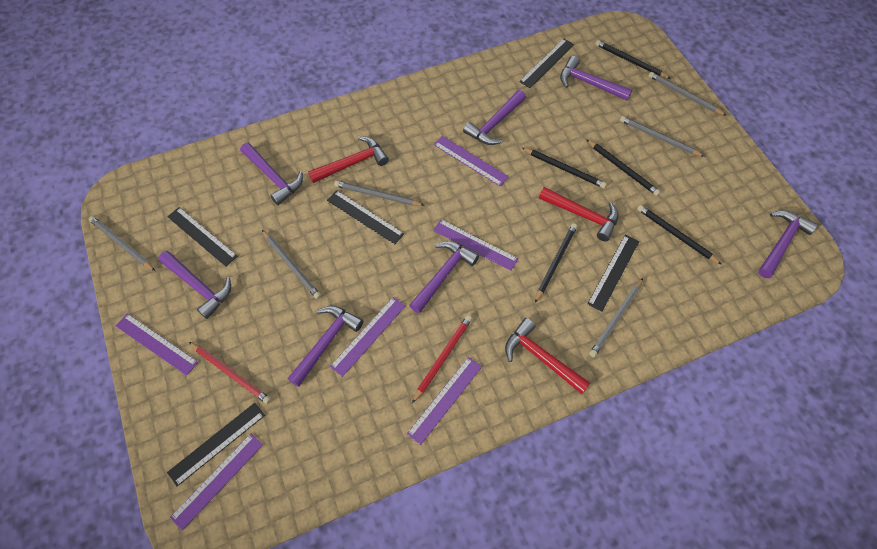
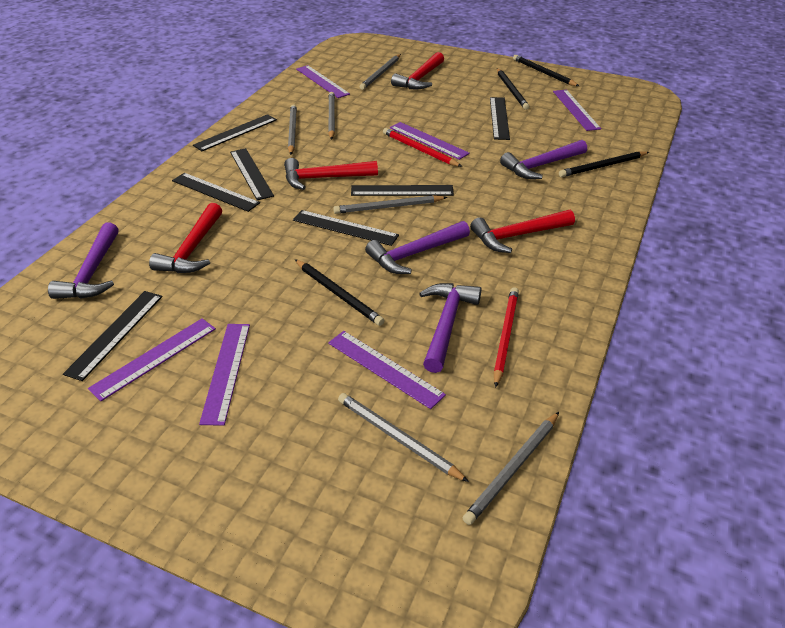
black pencil: [522,148,607,188] [535,223,577,303] [586,139,660,196] [595,40,671,79] [637,205,721,264] = 5 -> [295,259,384,326] [497,68,529,110] [513,55,579,86] [559,151,649,177] = 4
black ruler: [167,207,238,266] [167,403,265,486] [327,190,404,244] [519,39,574,88] [587,235,639,312] = 5 -> [63,291,162,381] [172,173,260,212] [193,114,277,151] [230,148,274,200] [293,210,399,246] [351,185,454,196] [490,97,510,140] = 7
purple hammer: [158,251,231,319] [240,142,303,205] [287,306,363,387] [409,241,479,314] [463,90,526,145] [560,56,632,101] [758,210,818,279] = 7 -> [48,222,119,299] [365,221,470,274] [419,283,481,373] [500,140,587,179] = 4
red hammer: [308,136,389,183] [505,318,590,394] [539,187,618,241] = 3 -> [149,203,222,273] [284,158,378,190] [391,52,444,89] [470,210,575,253] = 4

